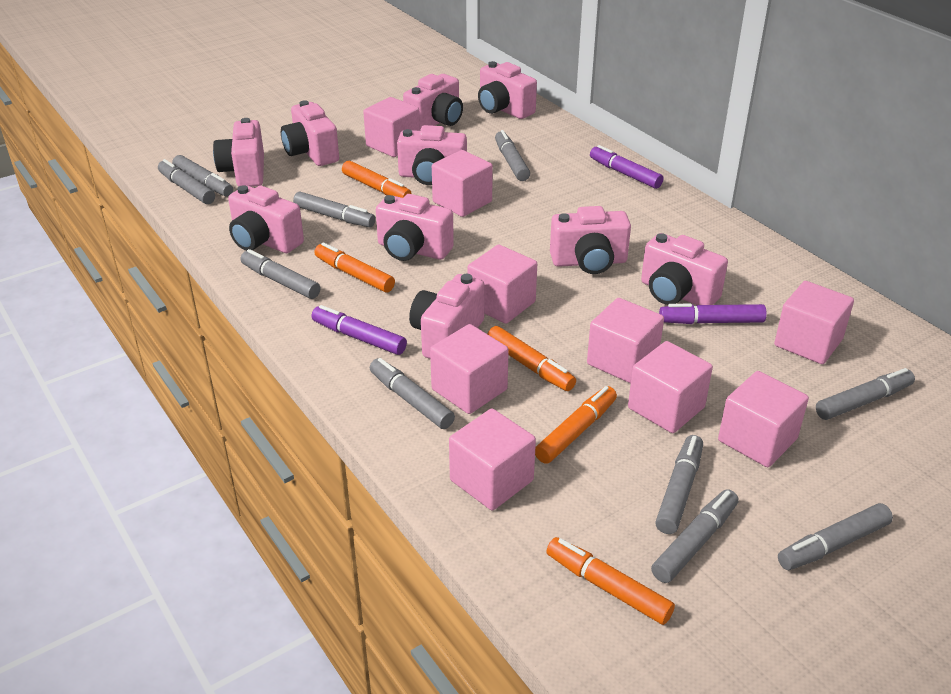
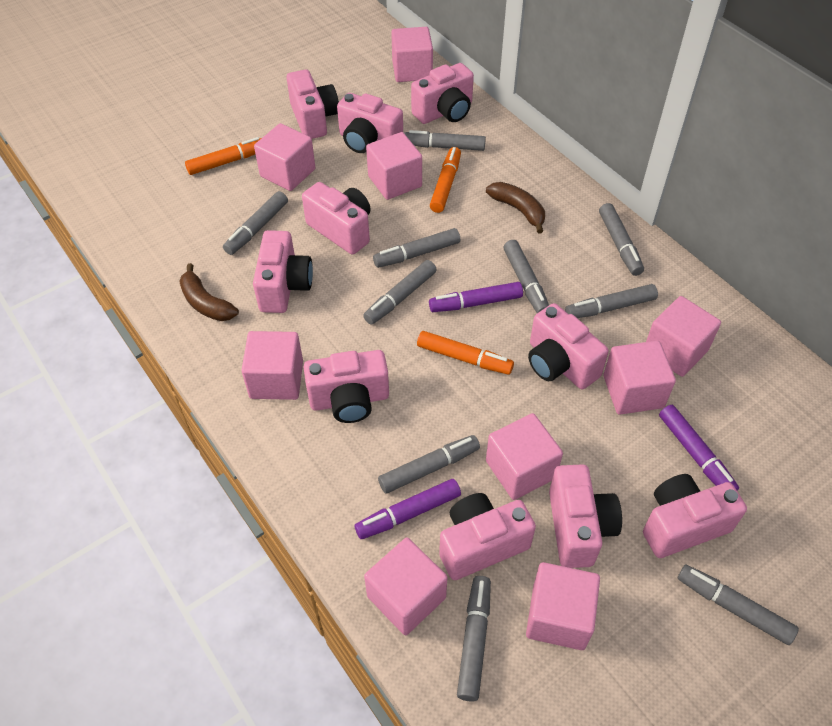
brown banana: none = 0 -> [179,263,239,321] [486,182,545,234] = 2
orange marker: [314,242,395,292] [342,161,412,198] [488,326,576,391] [535,386,617,464] [546,537,675,625] = 5 -> [185,137,261,175] [417,331,514,375] [430,147,461,213] = 3

